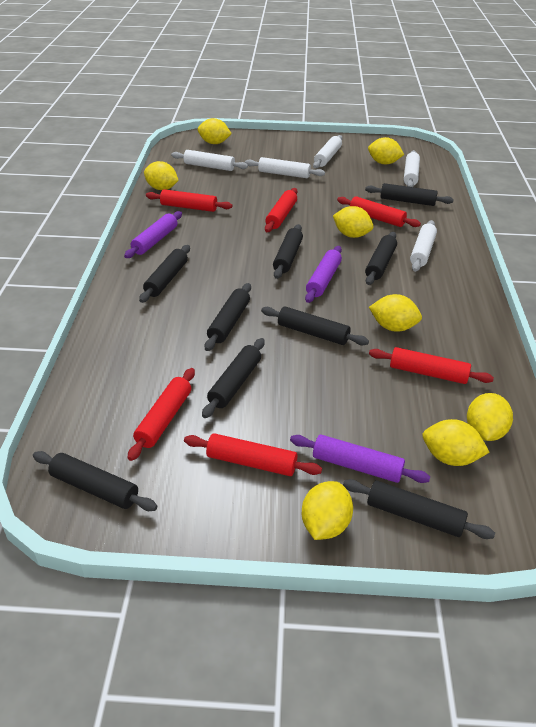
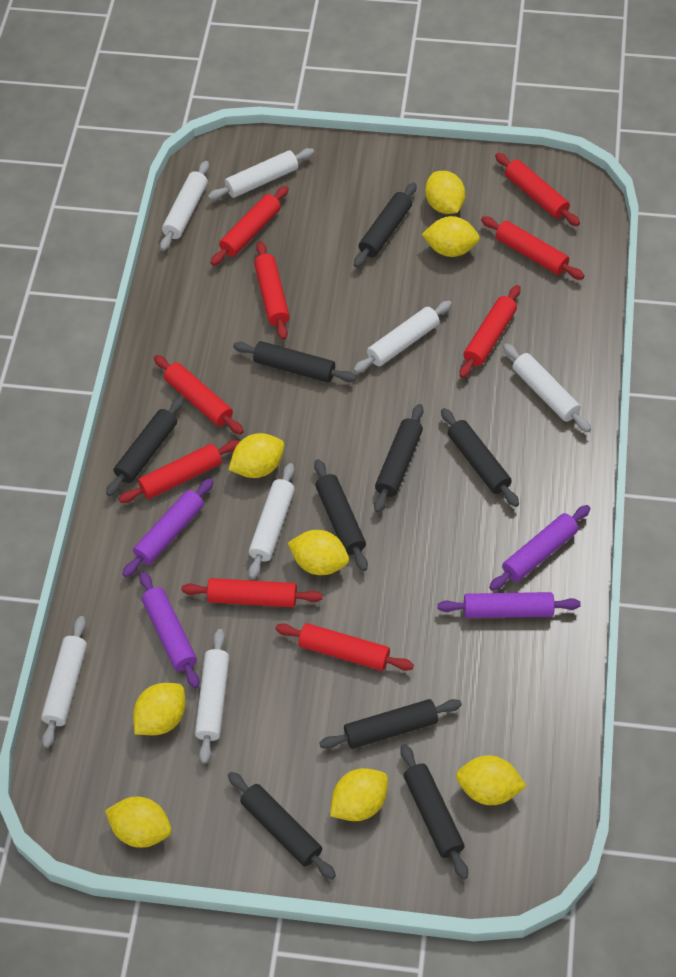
purple rolling pin: [124,211,182,258] [290,435,430,483] [305,246,342,303] = 3 -> [122,478,214,577] [139,572,200,688] [437,592,581,618] [489,505,591,591] = 4
red rolling pin: [128,368,195,461] [146,189,232,212] [184,433,322,476] [265,188,298,232] [337,196,421,227] [369,347,494,384] = 6 -> [119,440,240,503] [154,355,244,435] [182,578,323,607] [211,186,289,266] [254,241,290,340] [275,623,414,671] [460,285,521,378] [481,216,584,280] [495,153,580,226] = 9
white rolling pin: [171,150,248,171] [245,157,325,178] [313,135,342,168] [404,150,420,187] [410,220,437,272] = 5 -> [41,616,87,748] [160,161,209,251] [195,629,229,763] [208,148,314,200] [248,463,295,579] [354,301,452,373] [503,343,591,432] = 7

